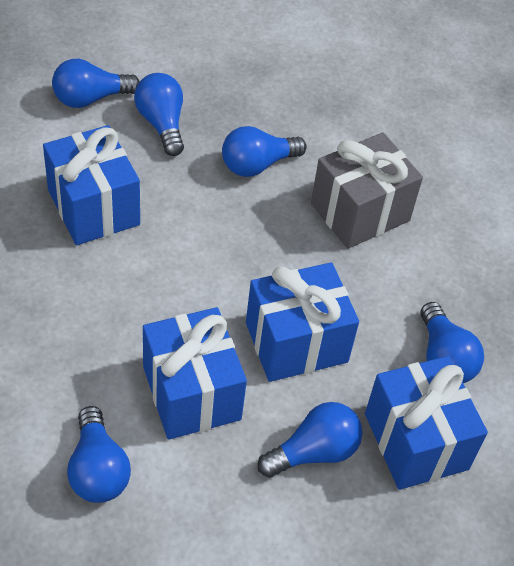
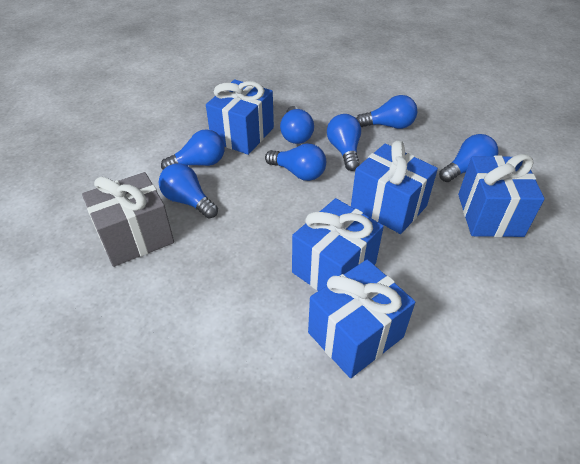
blue gift: [43,125,140,245] [143,307,247,440] [246,262,359,382] [365,356,488,490] = 4 -> [206,79,274,155] [292,198,384,291] [308,259,415,378] [351,141,438,234] [458,154,545,237] = 5
blue light bulb: [52,59,140,108] [67,406,131,503] [134,73,184,156] [222,126,307,177] [258,402,362,478] [420,302,484,383] = 6 -> [159,163,218,219] [161,129,225,170] [265,143,326,181] [280,106,314,144] [327,114,361,171] [356,95,417,129] [439,134,499,182] = 7

